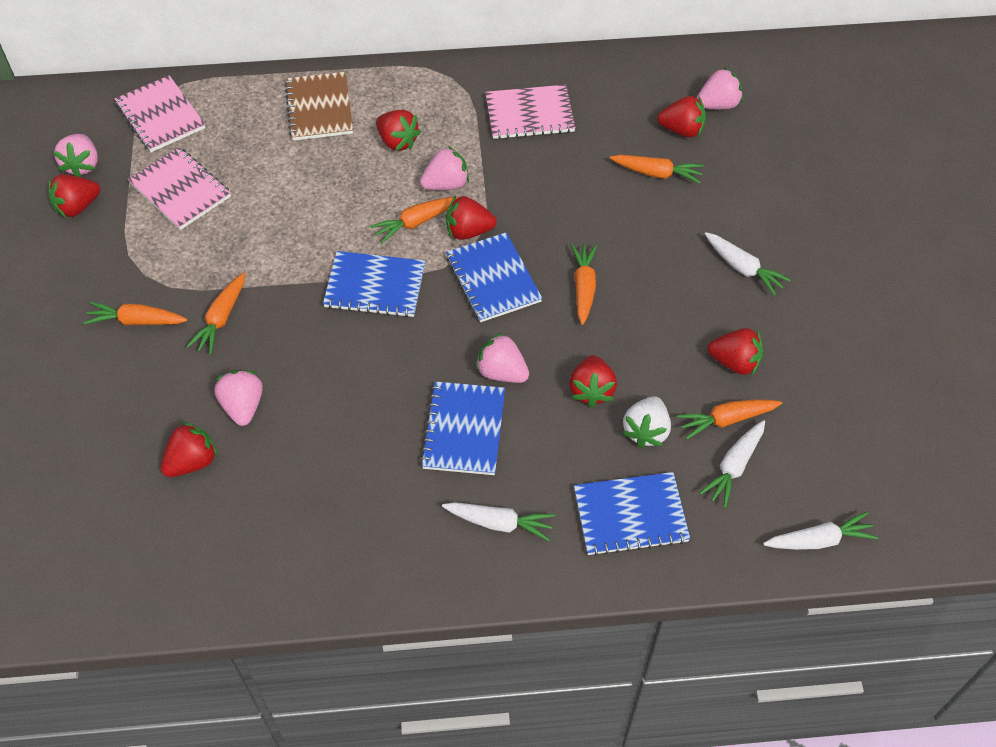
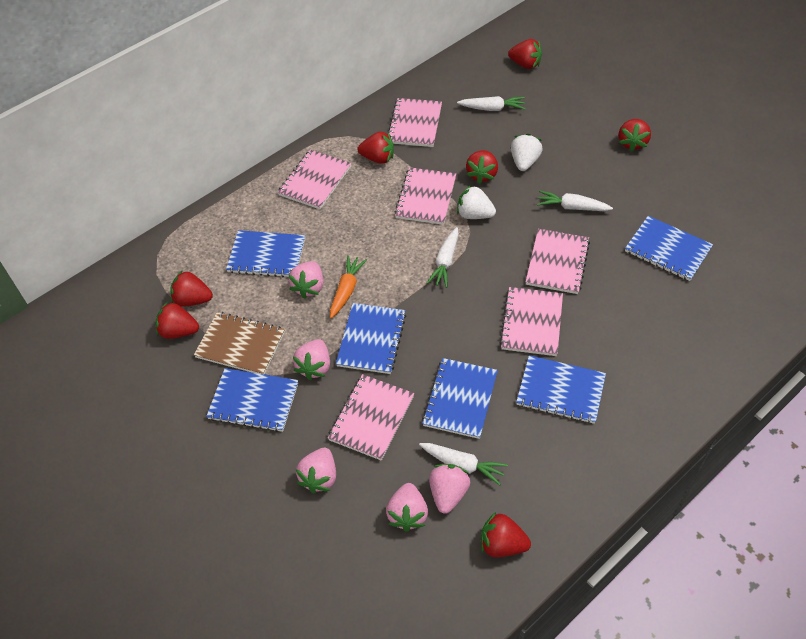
blue notebook: [323,251,425,318] [420,381,505,475] [446,232,542,322] [574,472,690,556] = 4 -> [206,368,298,432] [226,230,305,277] [336,303,406,374] [422,358,498,439] [516,355,606,424] [625,216,713,281] = 6
orange carrot: [83,302,188,326] [186,272,245,355] [370,197,459,244] [571,244,597,325] [610,155,704,184] [677,400,782,440] = 6 -> [330,255,367,318] = 1
pink notebook: [115,75,206,152] [128,147,231,230] [485,85,576,139] = 3 -> [278,150,351,209] [328,374,414,461] [388,98,442,147] [394,167,456,225] [500,287,563,356] [526,229,590,294] = 6
white strawberry: [622,396,671,448] = 1 -> [457,185,496,219] [511,133,543,171] = 2

